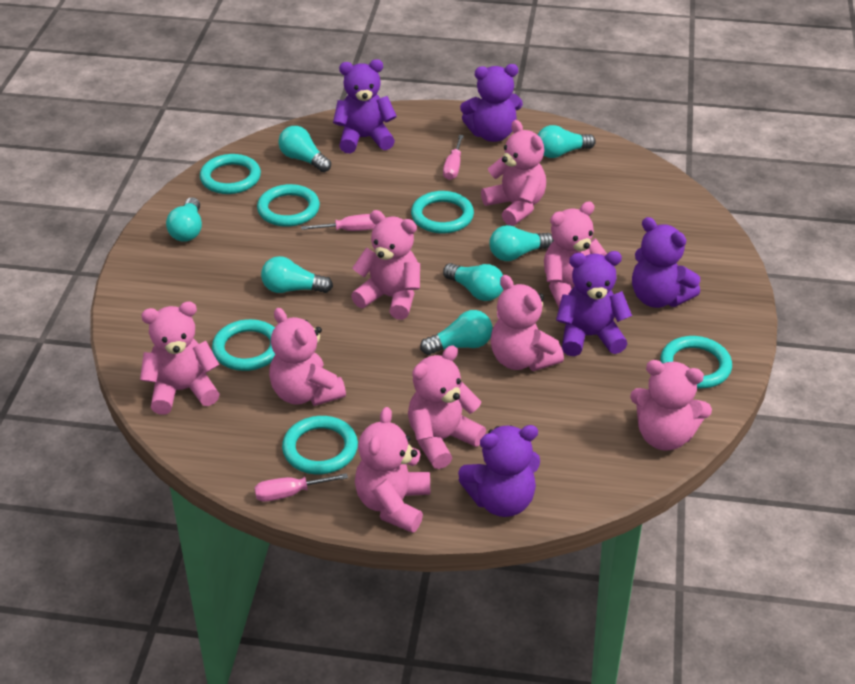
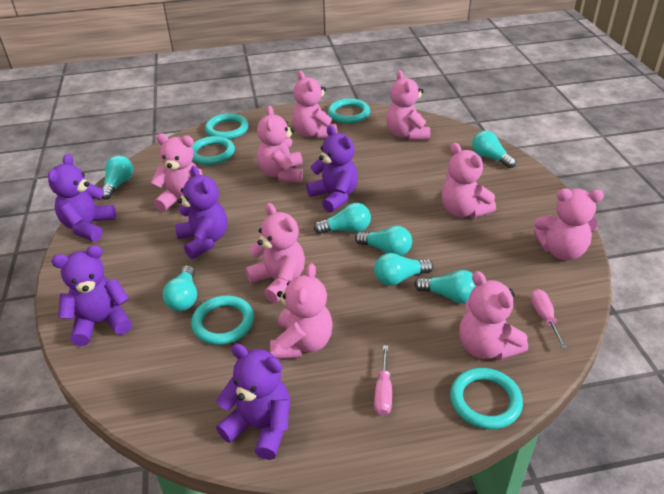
pink screwdriver: [254,473,348,502] [301,214,376,231] [443,135,464,180] = 3 -> [374,345,392,416] [531,289,567,349] = 2
turquoise ring: [200,154,261,194] [212,319,275,371] [257,184,320,227] [282,416,358,474] [411,191,474,234] [660,336,732,388] = 6 -> [191,296,254,345] [192,136,235,165] [205,113,249,139] [328,98,370,124] [450,368,523,429] = 5

